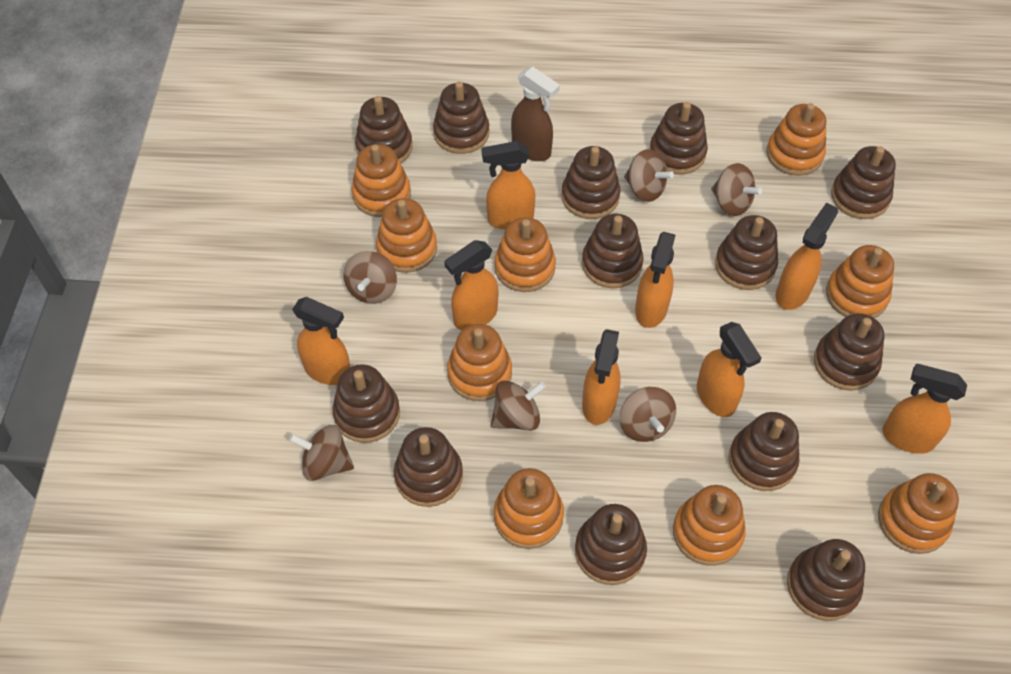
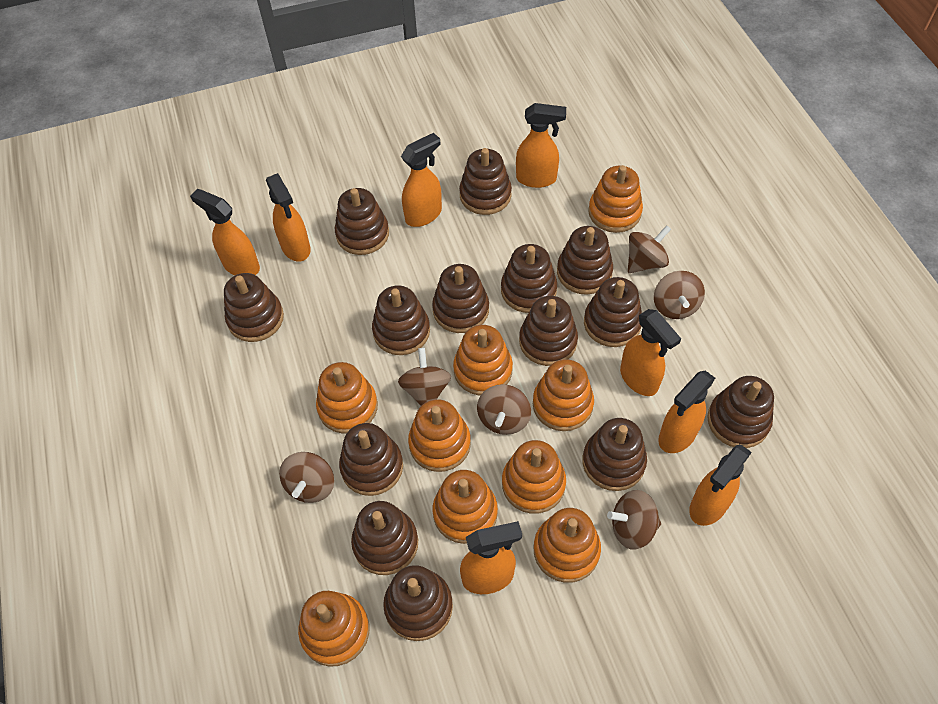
brown spray bottle: [511,66,560,161] = 1 -> none = 0
brown stacking toy: [332,364,400,443] [355,96,413,163] [394,427,463,507] [433,82,489,154] [561,146,621,219] [575,504,647,585] [582,214,644,288] [650,102,708,175] [715,215,778,290] [729,412,800,491] [787,539,865,621] [814,313,884,391] [831,146,896,219] = 13 -> [224,273,284,342] [335,188,389,255] [339,423,403,496] [351,501,418,575] [372,286,430,355] [383,565,453,641] [432,264,489,333] [459,148,512,215] [501,244,557,313] [519,296,578,366] [557,226,613,295] [582,418,647,491] [584,277,642,347] [707,376,774,448] = 14

